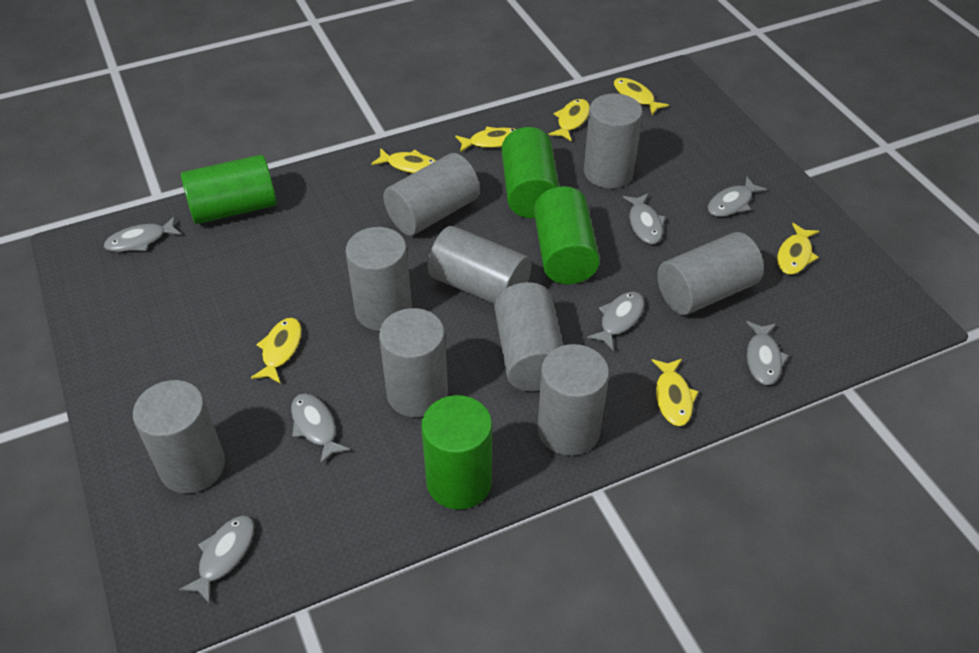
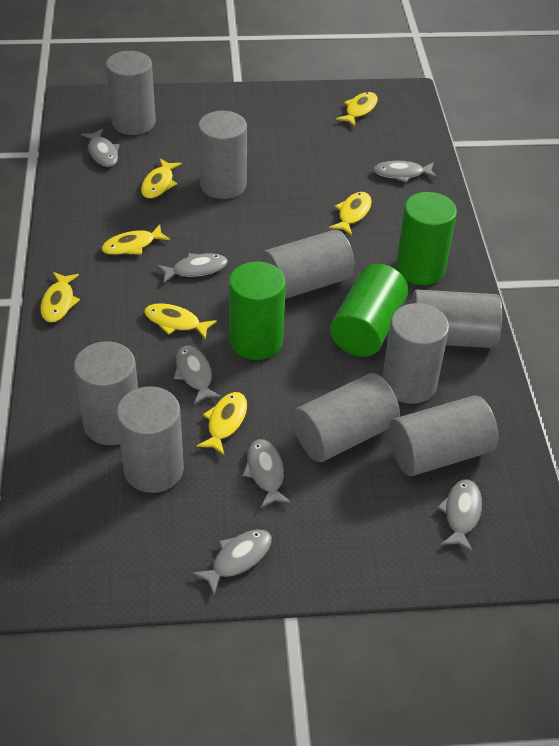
green cylinder: [181,155,277,224] [421,395,492,510] [501,127,559,218] [534,186,600,284] = 4 -> [229,262,286,360] [330,264,408,357] [396,192,457,285] = 3

